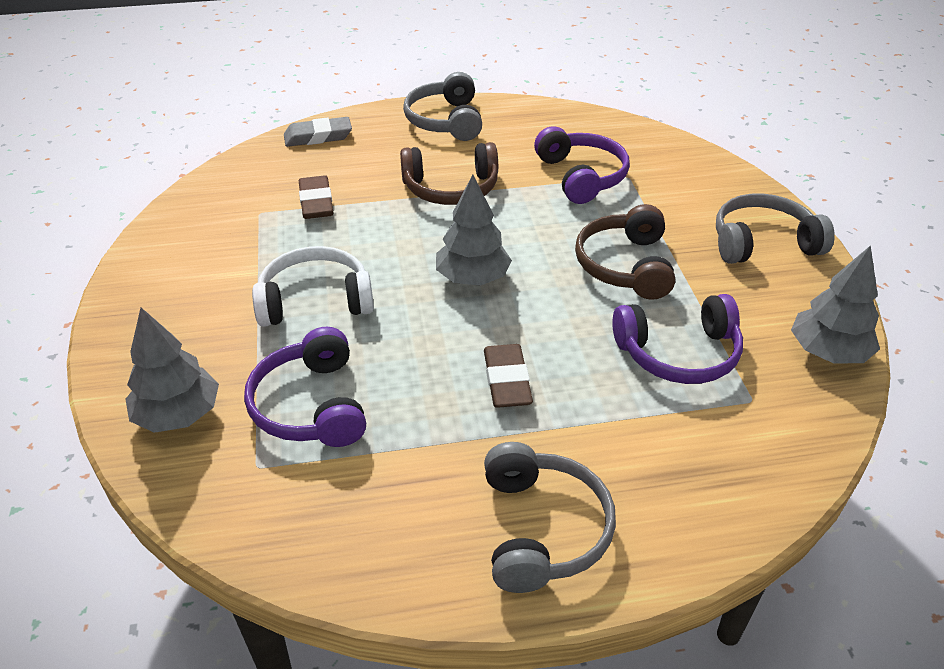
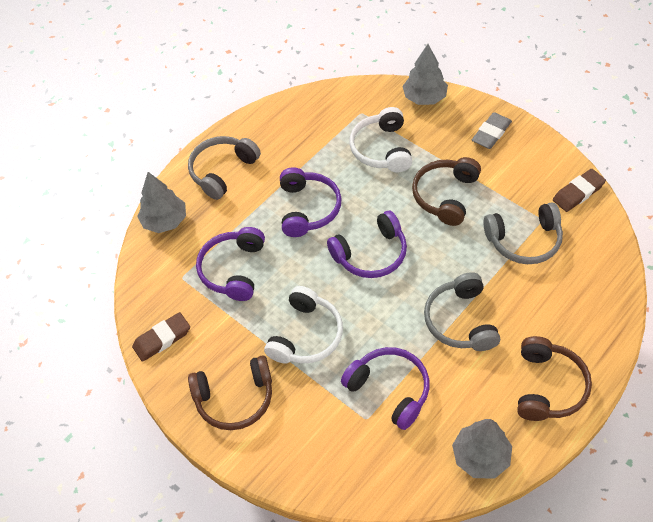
brown headphones: [400,142,498,205] [575,204,675,300] = 2 -> [188,355,272,430] [412,157,481,226] [517,336,592,421] = 3
purple headphones: [244,327,366,447] [534,126,630,204] [612,294,743,384] = 3 -> [196,227,265,301] [280,167,342,237] [327,211,407,278] [341,347,430,430] = 4
white headphones: [252,246,374,327] = 1 -> [264,286,343,364] [350,107,412,173] = 2

